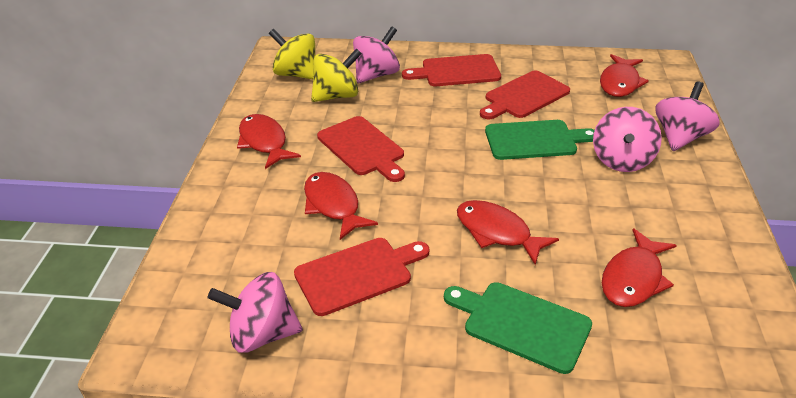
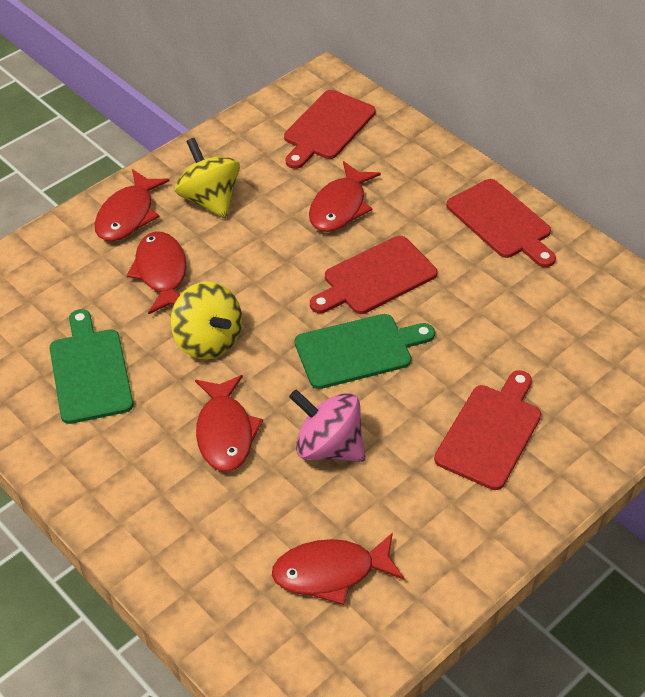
pink spinning top: [208,272,303,353] [353,26,400,83] [593,107,662,172] [655,81,720,151] = 4 -> [289,389,366,462] = 1

